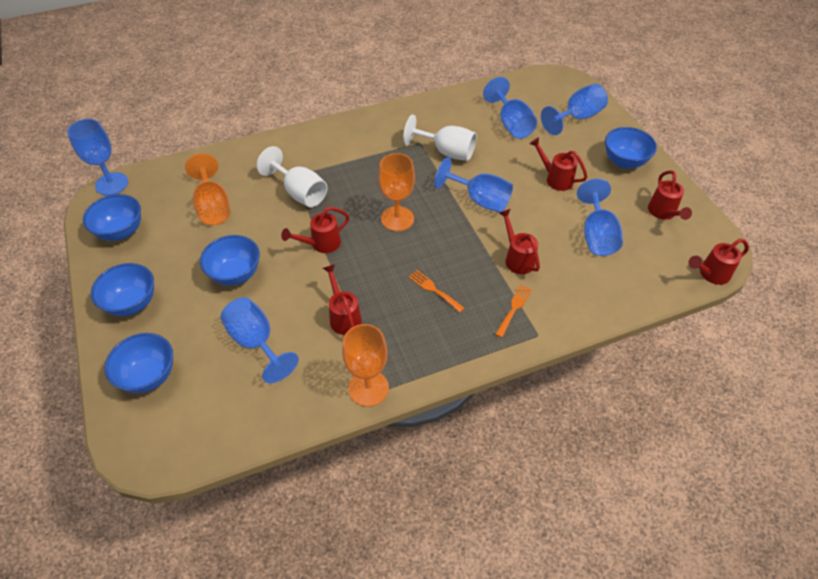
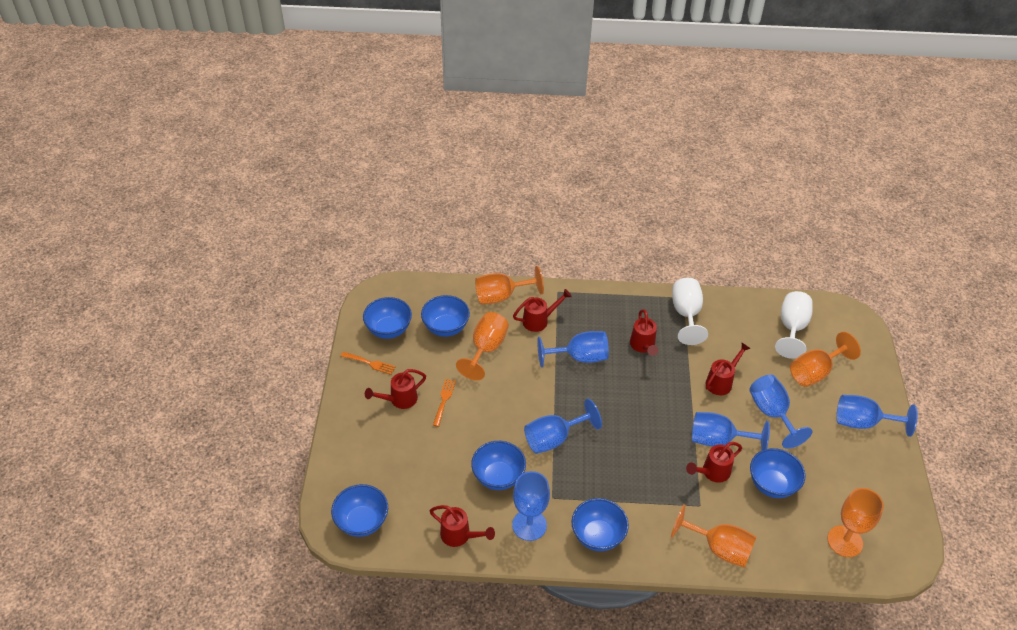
blue bowl: [83,194,141,241] [91,263,154,316] [105,333,173,393] [200,235,260,286] [605,127,657,169] = 5 -> [331,484,388,537] [363,297,412,339] [421,295,470,337] [471,441,526,490] [571,498,629,551] [750,448,805,498] = 6
orange goblet: [185,153,230,225] [342,324,389,407] [378,153,415,231] = 3 -> [456,312,509,380] [475,266,544,304] [671,504,757,568] [790,332,861,387] [827,488,884,557] = 5

